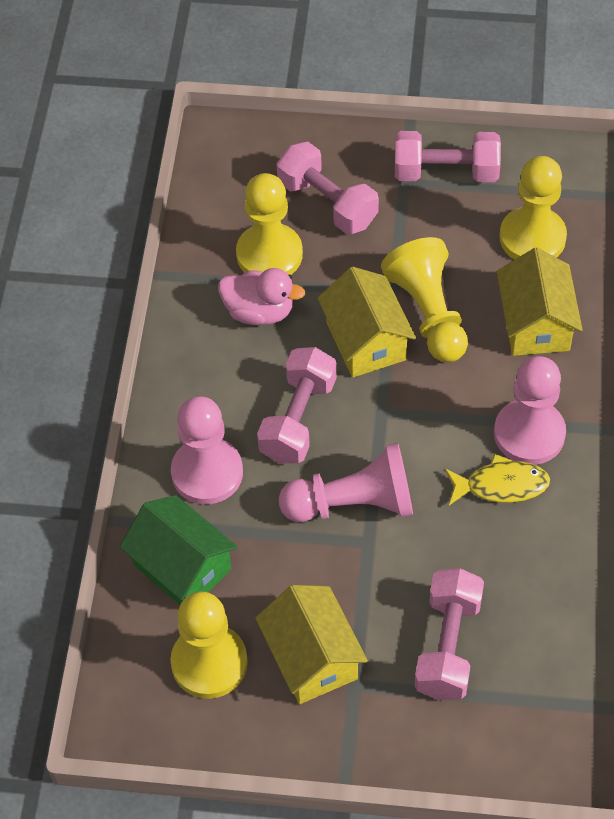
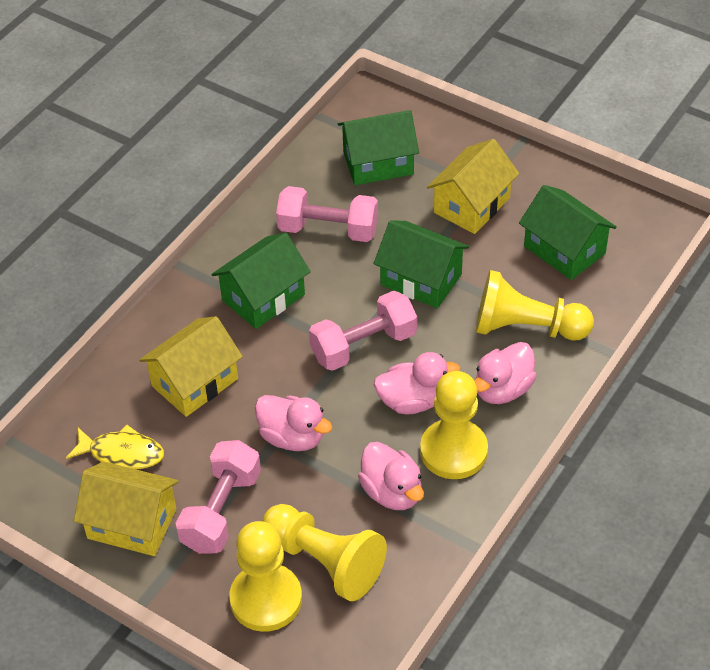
green house: [120,495,238,605] = 1 -> [211,233,311,329] [338,110,419,185] [373,220,469,308] [519,185,617,280] = 4
pink duck: [218,268,305,325] = 1 -> [255,395,332,451] [358,442,424,510] [374,352,460,415] [475,342,537,404] = 4
pink dumbbell: [257,347,337,463] [276,142,379,234] [395,131,501,182] [414,568,484,700] = 4 -> [176,440,261,554] [276,186,378,242] [309,291,417,371] = 3
pink pawn: [171,396,243,504] [279,443,413,522] [494,356,566,465] = 3 -> none = 0

